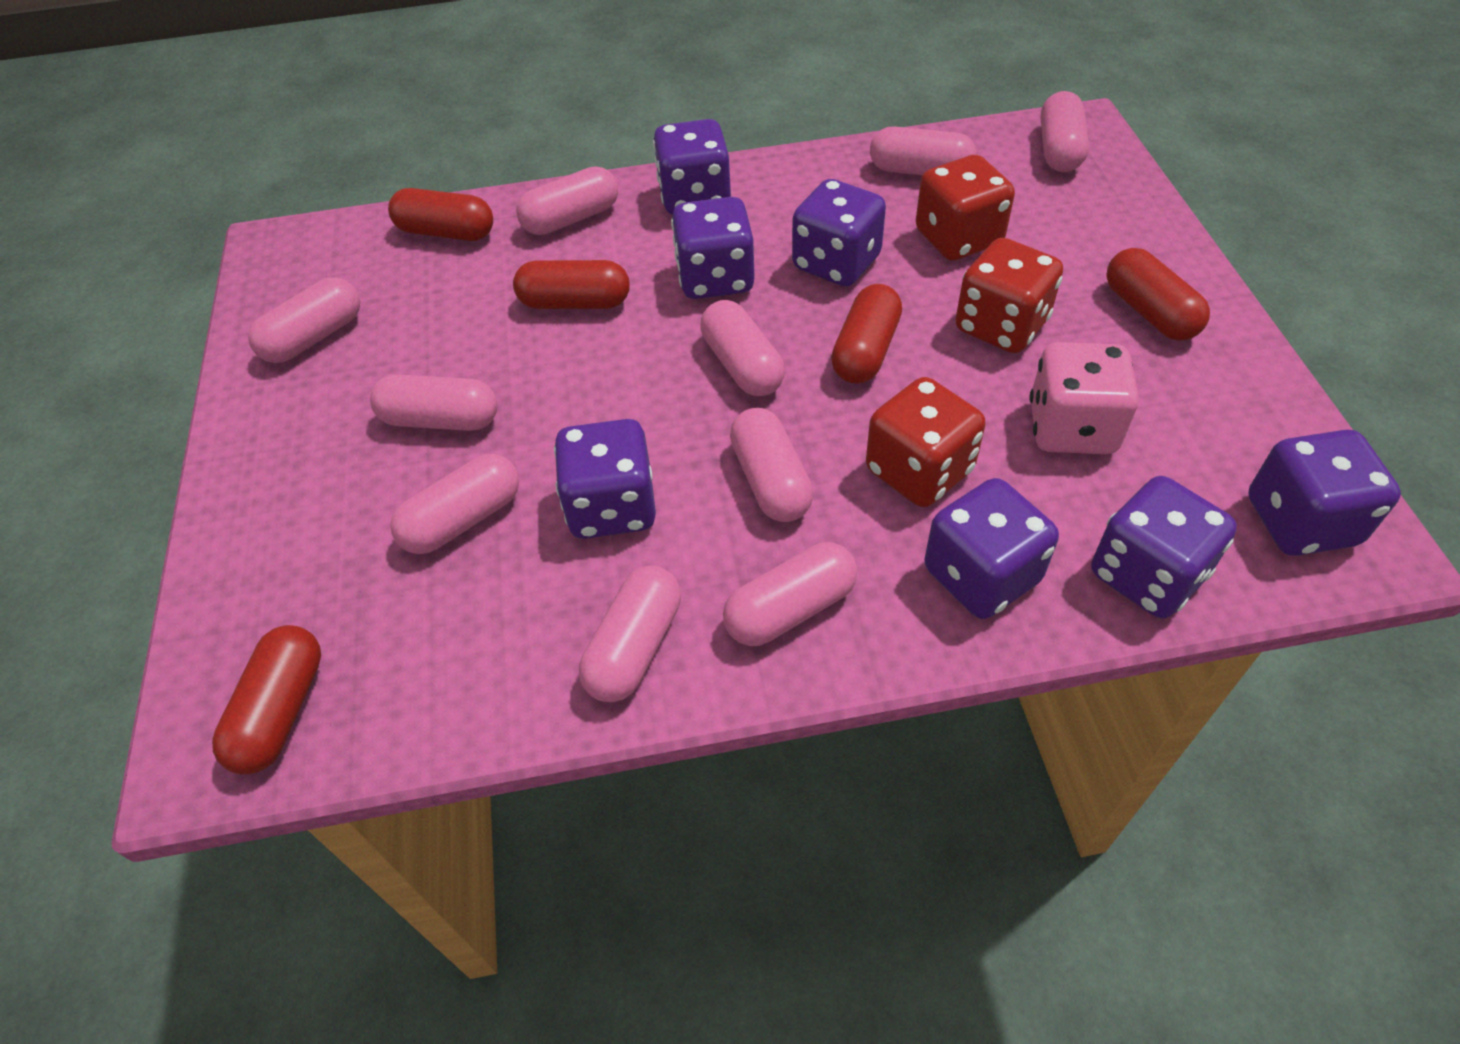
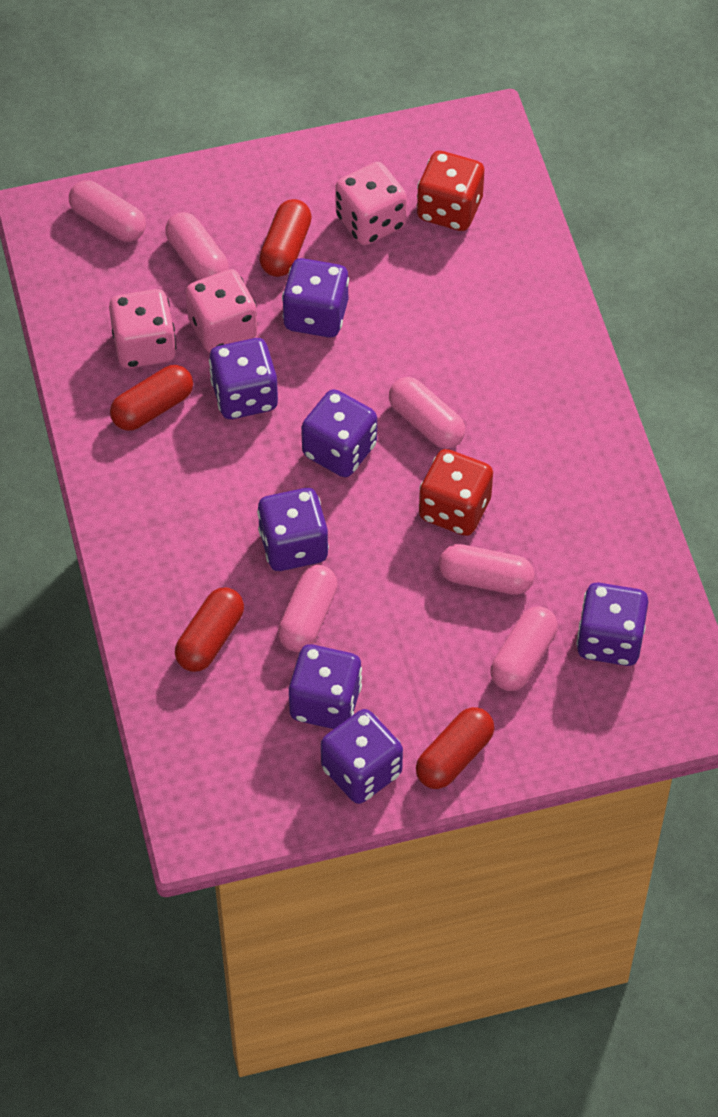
pink capsule: [248,277,360,363] [370,375,497,431] [390,454,519,554] [517,166,618,235] [579,566,681,702] [700,300,785,396] [723,542,858,646] [730,408,813,522] [870,126,976,175] [1041,91,1089,172] = 10 -> [69,180,146,242] [165,212,229,280] [278,565,338,652] [389,377,465,449] [439,544,535,595] [491,606,558,691] = 6
pink dice: [1029,342,1139,454] = 1 -> [109,289,176,368] [186,269,258,353] [335,162,407,245] = 3
red capsule: [212,625,321,774] [388,188,493,241] [513,260,630,309] [831,284,902,384] [1106,248,1210,341] = 5 -> [110,365,193,431] [175,587,244,672] [259,199,312,277] [416,707,494,789] = 4
red dice: [866,377,985,507] [916,155,1015,260] [955,238,1063,353] = 3 -> [417,151,484,231] [419,449,493,536] = 2

